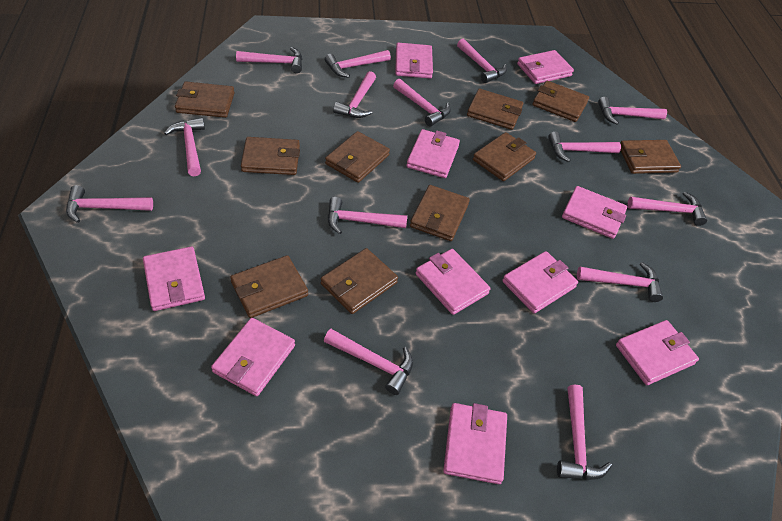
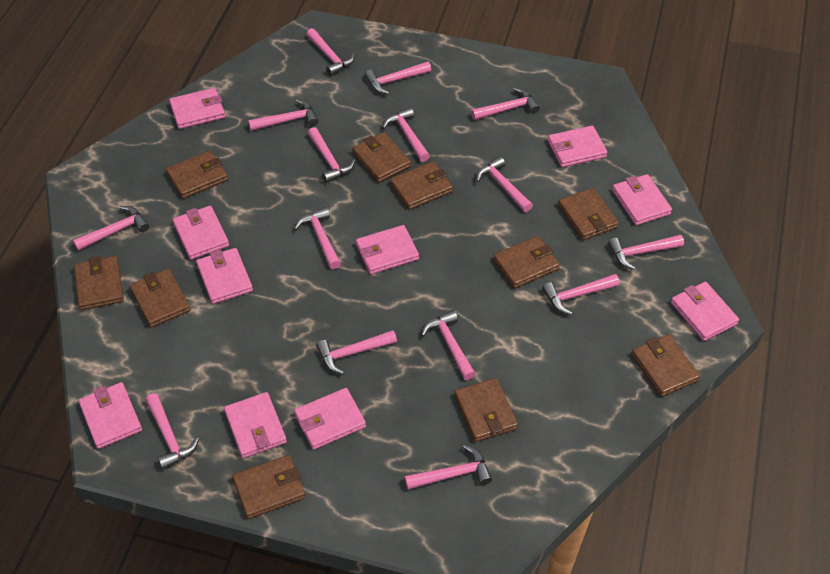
pink hammer: [66,185,153,223] [164,118,205,176] [236,47,302,73] [324,50,391,78] [324,329,413,395] [328,197,407,234] [333,71,376,118] [393,79,451,127] [457,39,507,83] [548,132,621,162] [557,385,612,480] [577,262,663,302] [598,97,667,124] [628,192,707,226] = 14 -> [73,206,149,251] [145,393,199,470] [248,99,318,131] [294,207,341,269] [306,28,355,76] [308,127,355,183] [316,330,397,374] [364,61,431,94] [382,107,430,162] [404,445,492,490] [421,310,475,380] [471,88,540,120] [476,156,533,212] [542,274,620,315] [608,235,684,270] = 15

